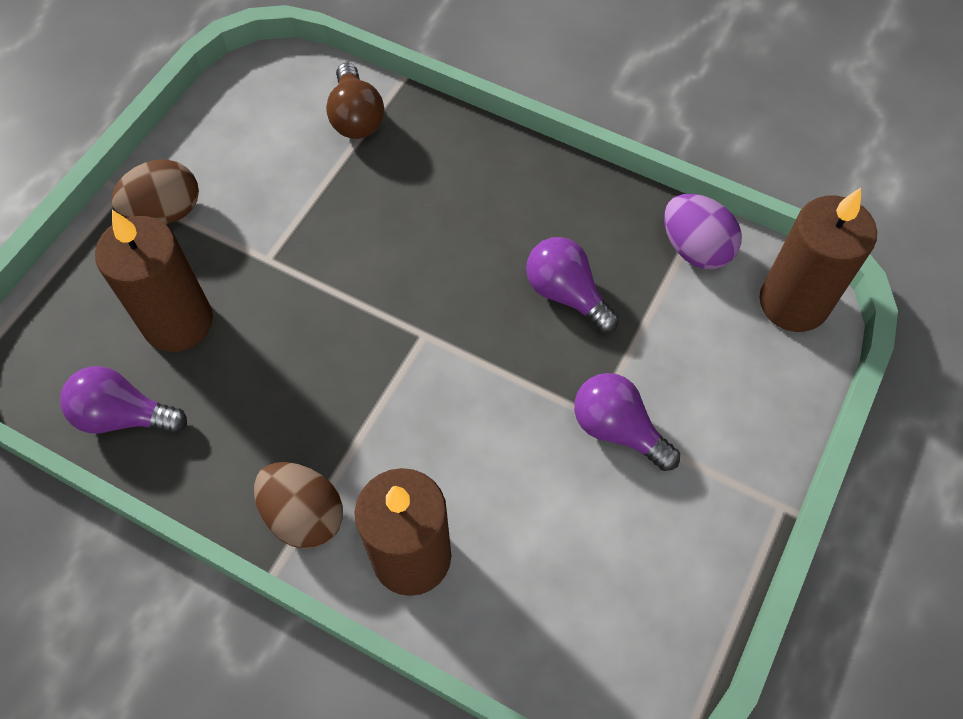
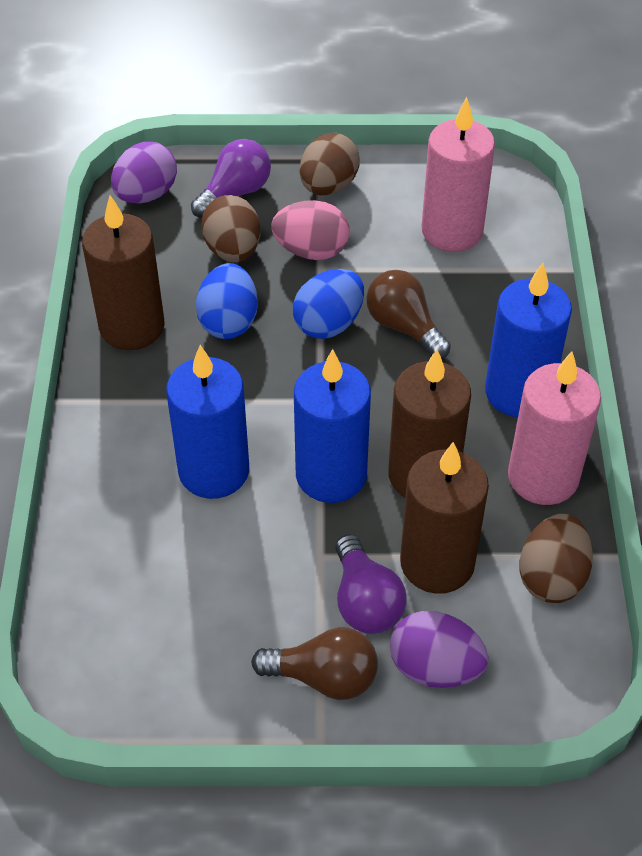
blue candle: none = 0 -> [166,345,249,499] [294,349,371,503] [485,263,572,417] = 3
blue egg: none = 0 -> [196,263,258,339] [293,269,364,339] = 2
brown egg: [111,159,199,224] [254,462,343,549] = 2 -> [201,195,260,262] [300,133,360,195] [519,514,593,603] = 3
brown light bulb: [326,63,384,139] = 1 -> [251,627,378,700] [366,270,451,359] = 2
pink candle: none = 0 -> [422,97,495,252] [508,351,601,505] = 2
pink egg: none = 0 -> [271,200,350,260] = 1
purple egg: [664,194,742,269] = 1 -> [111,142,177,203] [390,611,488,688] = 2
purple light bulb: [60,366,187,434] [526,237,619,333] [574,373,680,471] = 3 -> [191,139,271,218] [335,534,407,634] = 2

